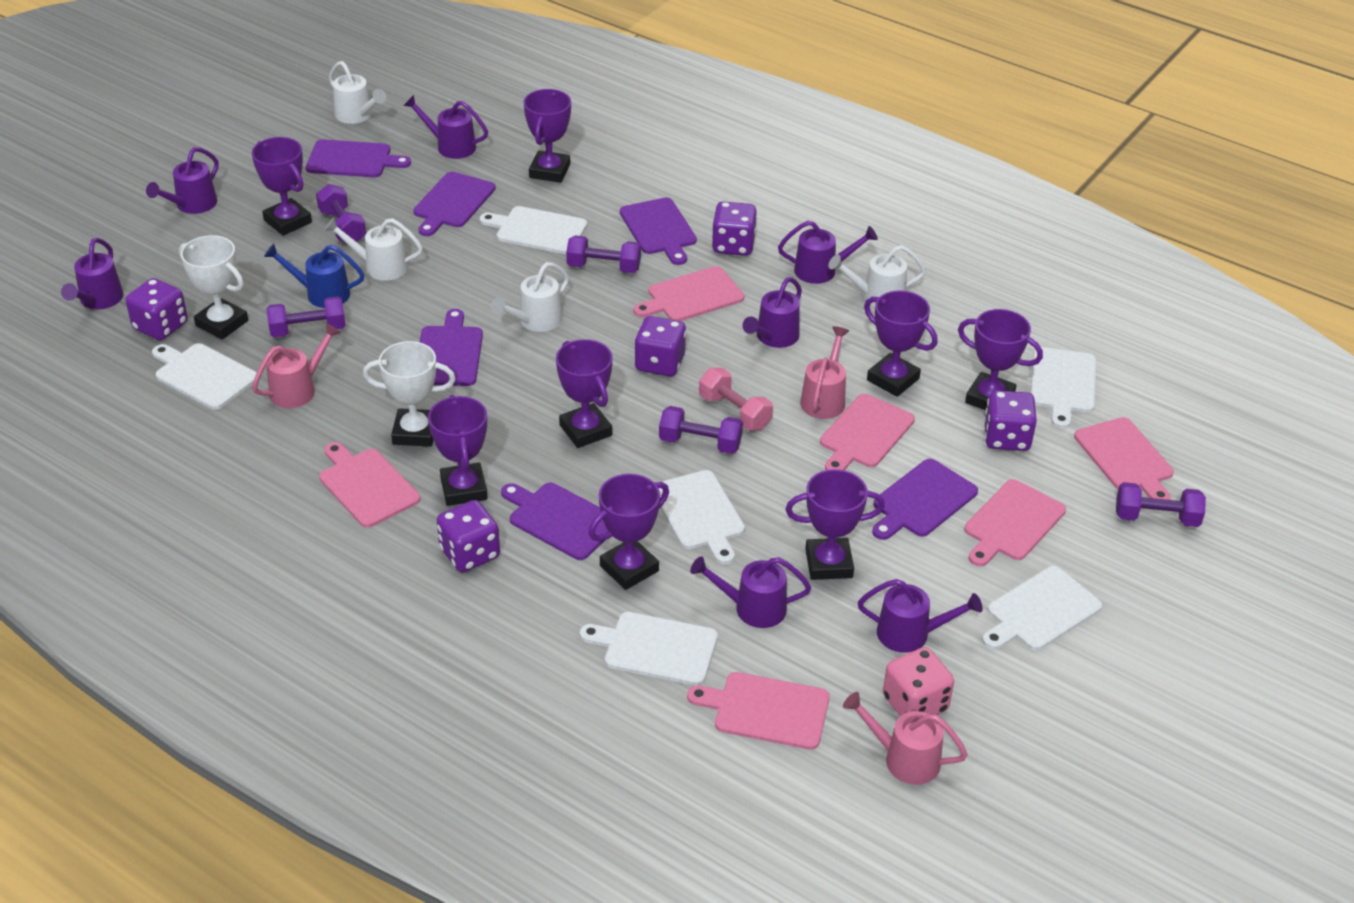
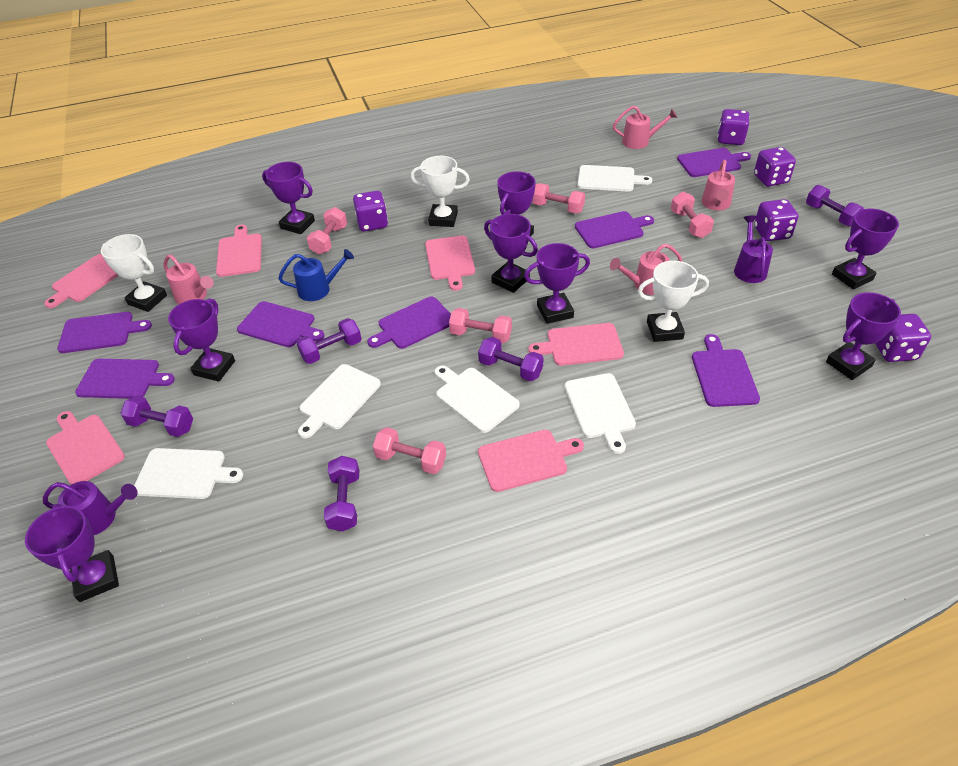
pink dice: [883,647,954,716] = 1 -> none = 0
pink dumbbell: [699,368,773,431] = 1 -> [307,207,347,254] [373,427,446,474] [449,308,512,343] [532,183,585,214] [671,192,714,238] = 5
pink watering can: [252,323,341,408] [800,326,849,419] [843,692,968,785] = 3 -> [163,254,214,304] [610,244,683,295] [613,106,677,149] [701,160,735,210] = 4
purple cutting board: [306,139,411,177] [413,172,496,236] [420,309,483,386] [501,483,608,560] [620,197,697,265] [872,459,978,540] = 6 -> [57,312,152,353] [75,359,175,399] [237,301,324,347] [367,297,451,349] [575,211,654,248] [677,148,751,177] [692,334,760,407] = 7
purple watering can: [61,238,124,309] [146,147,219,214] [403,95,488,159] [690,556,811,628] [743,277,802,348] [778,221,878,284] [858,579,983,653] = 7 -> [43,481,138,535] [734,216,773,283] = 2
white cutting board: [152,343,257,410] [480,206,587,254] [580,612,718,685] [658,470,745,564] [982,566,1102,651] [1031,347,1096,429] = 6 -> [134,448,243,499] [298,364,381,438] [435,365,520,433] [564,373,636,454] [578,165,652,192] = 5
white trophy: [179,235,248,339] [363,341,456,447] = 2 -> [101,234,167,312] [411,156,470,227] [638,261,709,342] = 3
white watering can: [324,217,423,281] [329,61,386,124] [491,262,569,332] [828,245,926,307] = 4 -> none = 0

